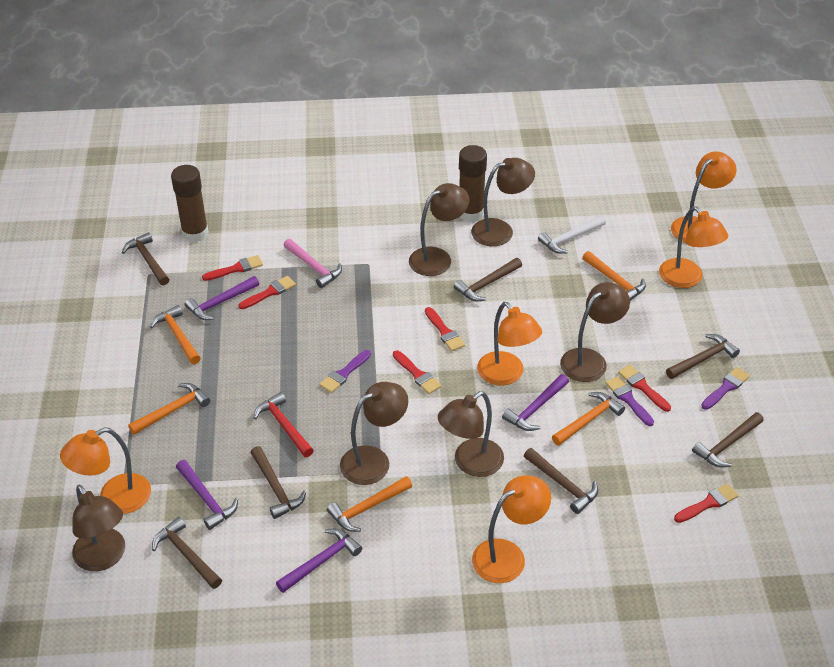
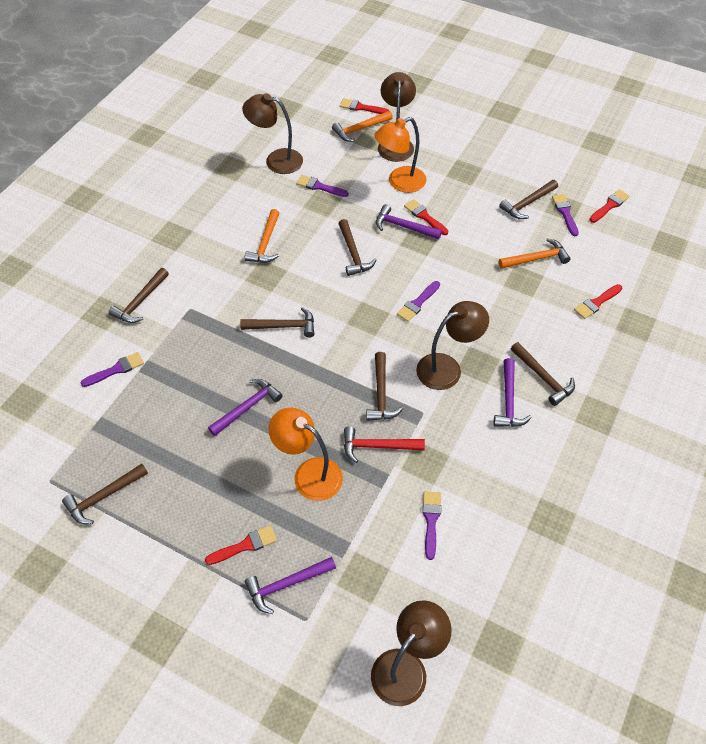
brown glue stick: [171,165,209,242] [459,145,487,222] = 2 -> none = 0
brown lamp: [72,484,125,571] [340,382,408,485] [409,183,470,276] [438,391,504,477] [471,158,535,246] [560,282,630,382] = 6 -> [242,93,303,174] [371,600,452,706] [378,72,416,162] [416,301,489,390] = 4
orange hammer: [128,383,210,435] [150,305,201,364] [327,476,412,532] [552,392,625,446] [582,251,646,301] = 5 -> [245,209,280,263] [332,111,393,142] [499,238,570,269] = 3
orange lamp: [60,428,151,514] [472,476,551,583] [477,302,542,386] [659,207,728,288] [671,151,737,243] = 5 -> [268,407,343,501] [375,117,427,193] = 2
pink hammer: [283,239,342,288] = 1 -> none = 0
purple brush: [319,350,371,393] [605,376,654,426] [701,367,750,410] = 3 -> [81,352,144,387] [296,175,349,197] [397,281,440,322] [422,491,441,560] [552,194,579,236] = 5
red brush: [202,255,263,281] [238,276,296,309] [393,350,441,394] [425,307,465,351] [618,365,671,412] [674,483,739,523] = 6 -> [205,525,277,565] [340,98,389,114] [404,199,448,235] [574,284,622,319] [589,189,630,223] = 5
white hammer: [538,215,606,254] = 1 -> none = 0

